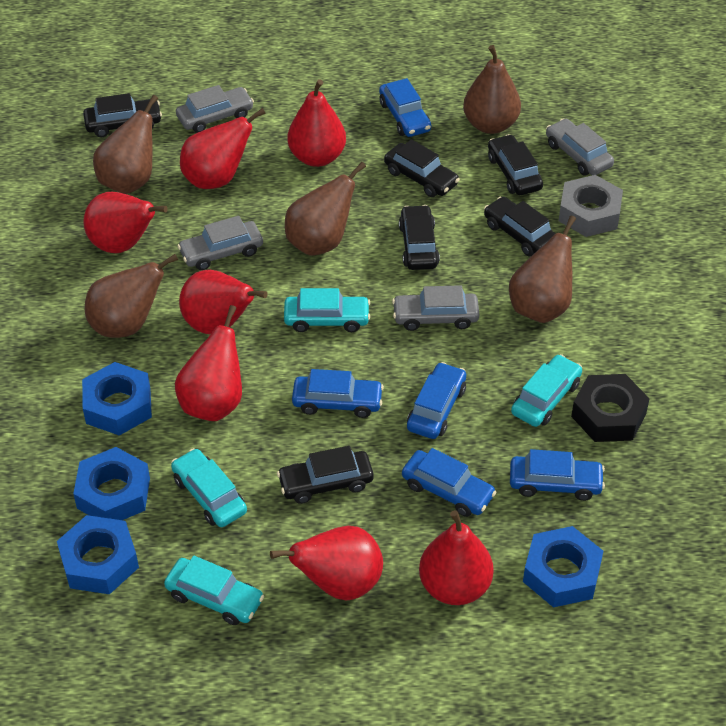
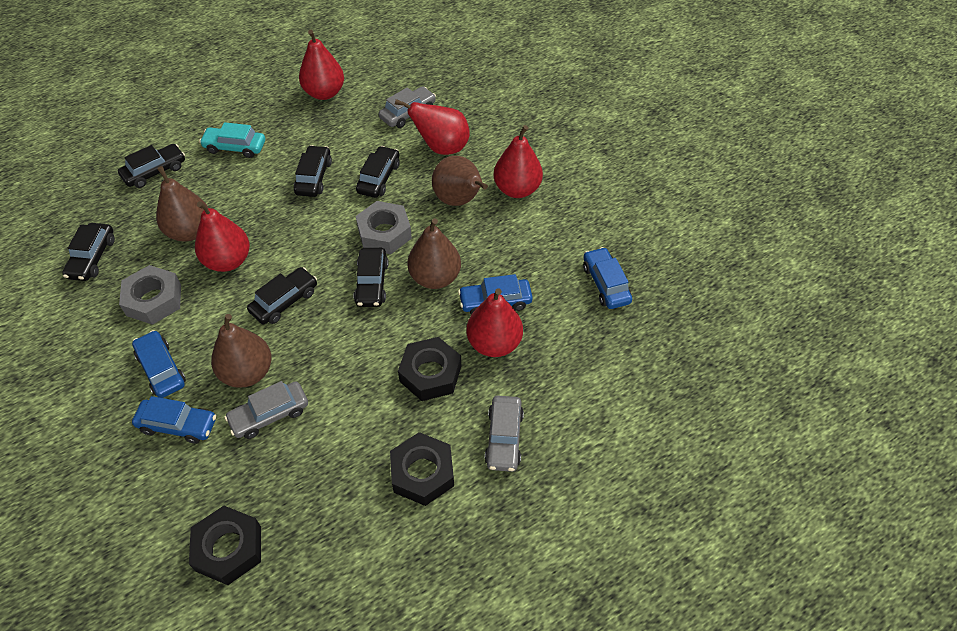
black nut: [571,374,650,442] = 1 -> [189,506,261,585] [390,432,454,506] [398,337,461,401] = 3
blue car: [292,369,384,418] [379,78,431,137] [402,448,496,517] [407,362,466,439] [510,449,605,501] = 5 -> [132,330,186,398] [132,396,216,444] [458,274,533,315] [583,247,632,309] = 4
blue nut: [57,515,139,594] [73,447,150,520] [82,362,152,436] [523,526,603,608] = 4 -> none = 0
brown pear: [85,254,178,338] [93,95,158,194] [285,162,366,256] [463,45,521,134] [509,216,576,323] = 5 -> [156,166,208,241] [211,314,272,388] [407,218,461,289] [432,156,488,206] = 4
grey car: [176,85,254,133] [178,216,263,270] [392,285,479,331] [546,118,614,175] = 4 -> [225,381,308,439] [379,86,436,128] [485,396,524,472] = 3
grey nut: [559,175,623,237] = 1 -> [119,265,181,325] [356,201,412,254] = 2
red pear: [83,192,168,253] [175,305,242,421] [179,270,267,335] [180,108,266,189] [270,526,383,601] [288,79,346,167] [419,510,494,605] = 7 -> [195,201,250,272] [299,30,344,100] [395,99,470,155] [466,288,523,357] [494,125,543,198] = 5
turquoise car: [164,556,264,625] [171,448,247,527] [284,288,370,332] [511,354,582,427] = 4 -> [199,122,265,158] = 1

